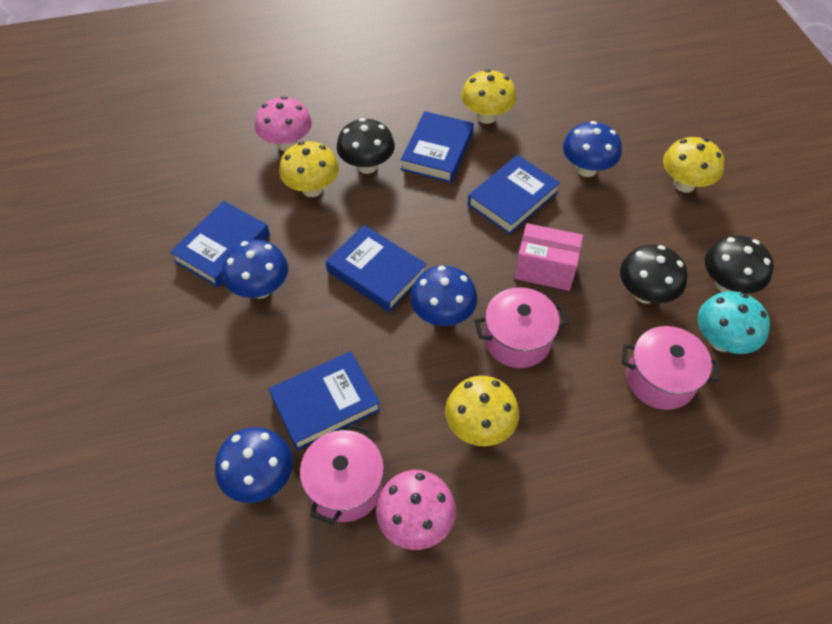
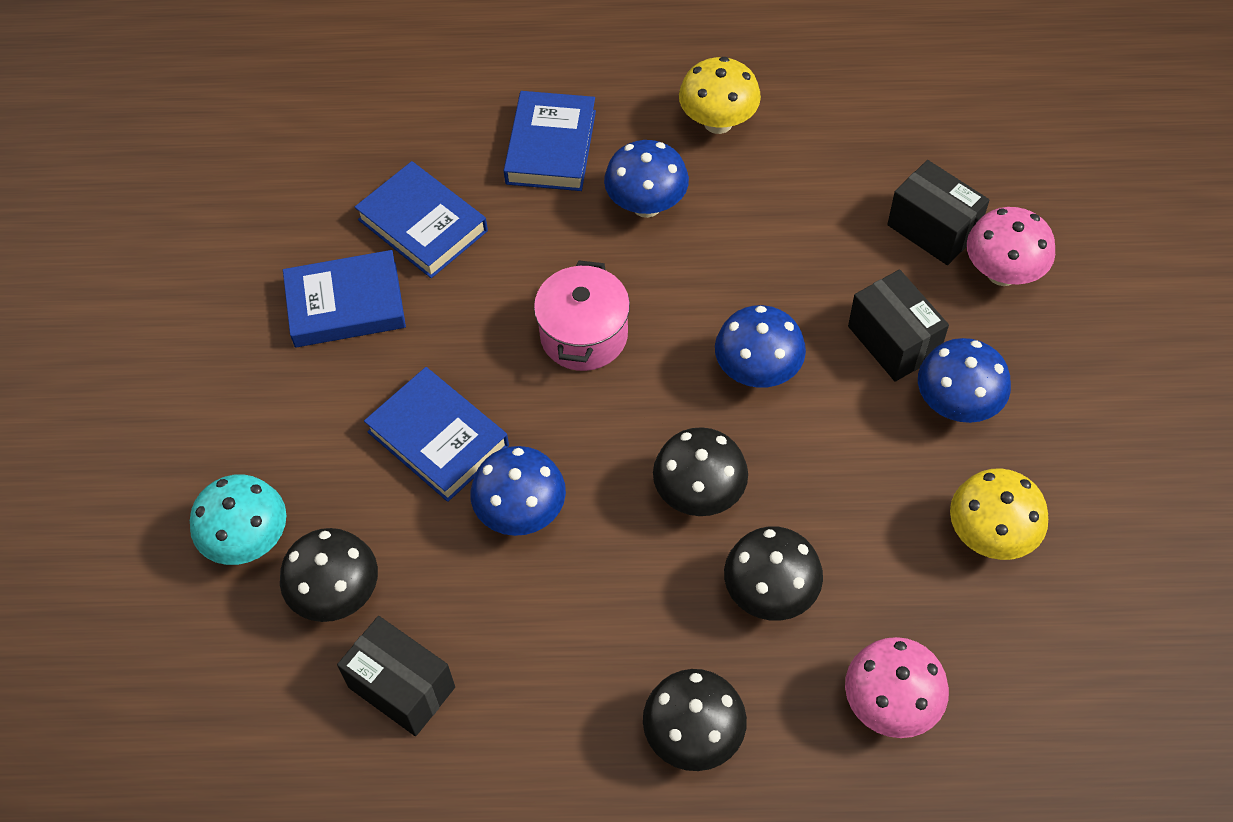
black box: none = 0 -> [337,616,455,736] [848,269,949,382] [887,160,989,265] = 3
black mushroom: [337,118,395,174] [620,244,687,304] [705,236,774,293] = 3 -> [280,528,378,622] [643,669,747,771] [653,427,748,516] [724,526,823,621] = 4
blue book: [170,201,270,288] [269,351,381,451] [326,225,427,312] [401,111,474,183] [468,155,560,235] = 5 -> [283,250,406,347] [355,161,488,278] [364,367,509,502] [504,91,596,191] = 4
pink box: [514,223,583,291] = 1 -> none = 0
pink pot: [300,424,384,525] [475,287,569,368] [622,326,719,410] = 3 -> [534,260,630,371] = 1
yellow mushroom: [279,141,339,197] [445,376,519,446] [461,69,516,124] [663,137,724,193] = 4 -> [679,57,761,134] [950,468,1048,560] = 2

